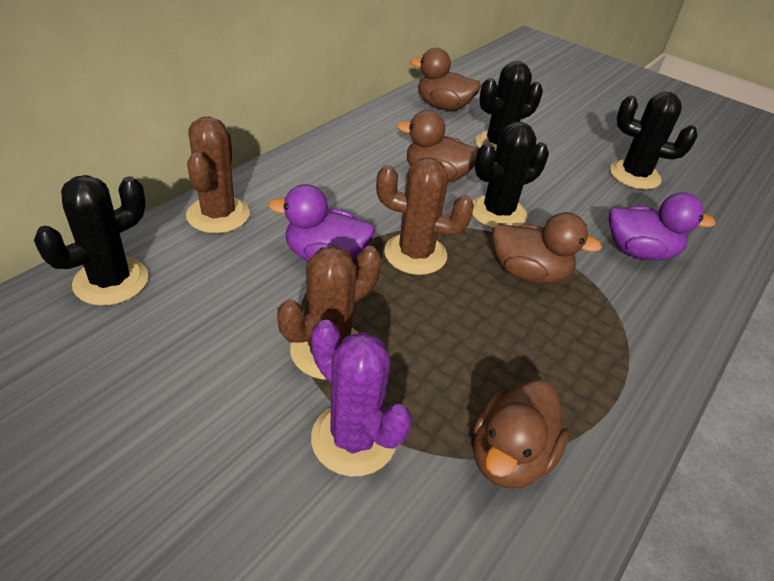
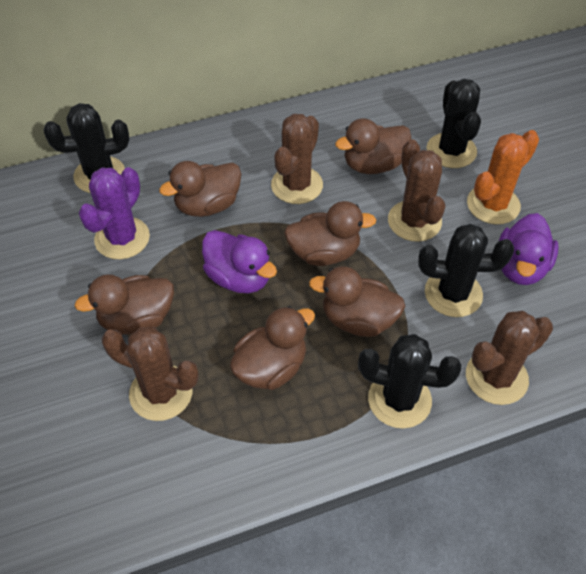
brown cactus: [186,116,250,233] [277,246,381,380] [376,158,474,275] = 3 -> [101,327,199,421] [271,114,323,204] [388,139,445,242] [466,311,553,405] = 4
brown duck: [397,110,479,182] [410,48,481,111] [473,380,569,488] [493,212,602,284] = 4 -> [74,274,174,334] [159,161,241,217] [230,306,315,390] [284,201,376,266] [309,266,405,337] [335,118,411,174] = 6
orange cactus: none = 0 -> [467,130,539,225] = 1

